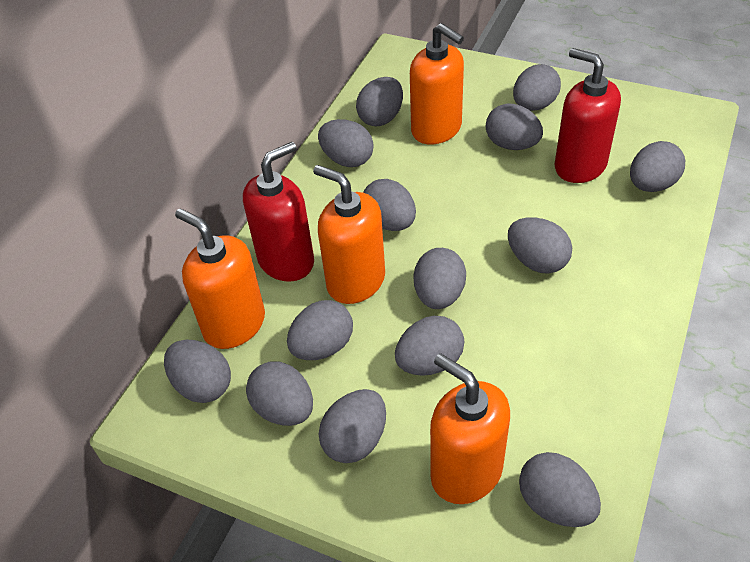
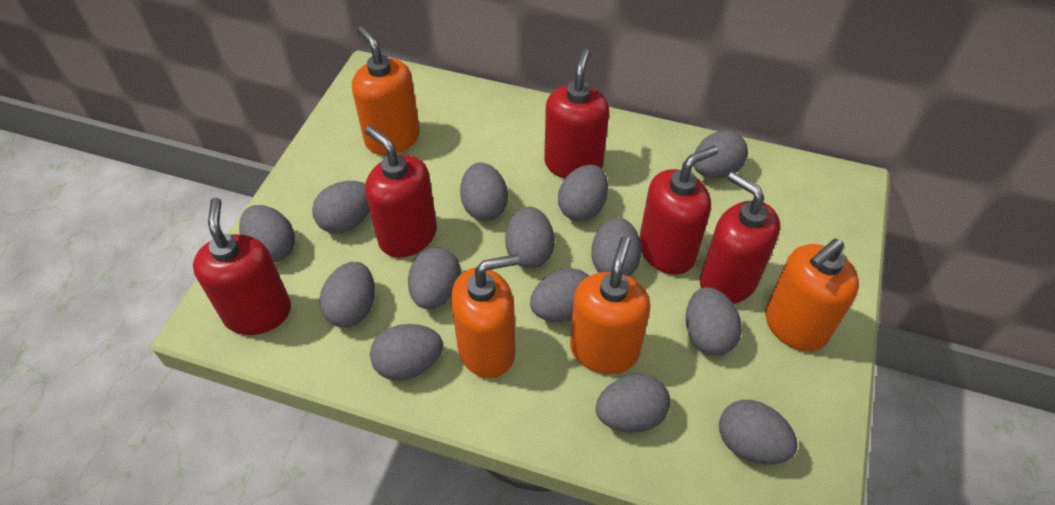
red soap dispenser: [243,142,314,282] [555,48,621,183] = 2 -> [193,198,291,335] [365,126,437,257] [544,48,609,179] [639,146,718,275] [700,172,780,304] = 5

